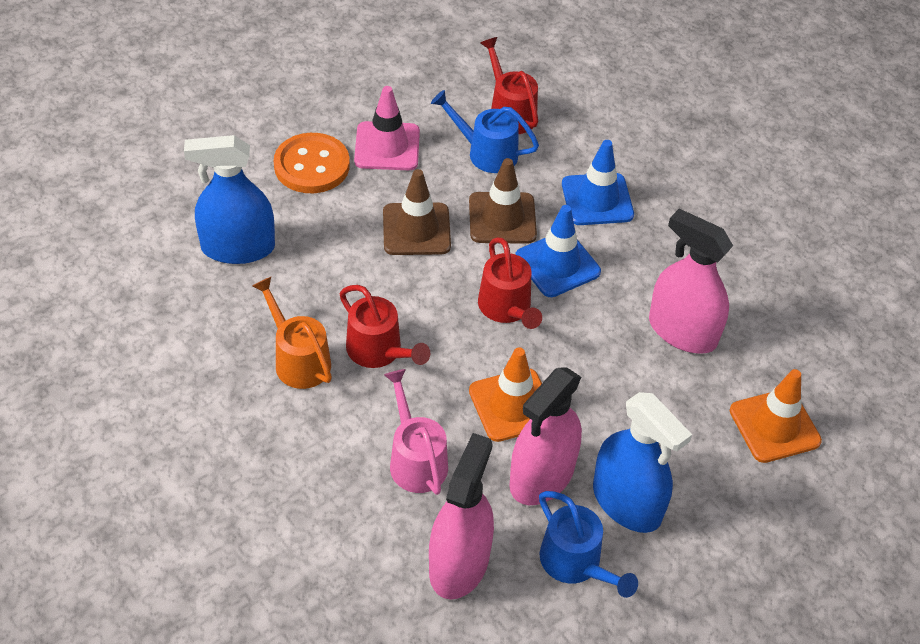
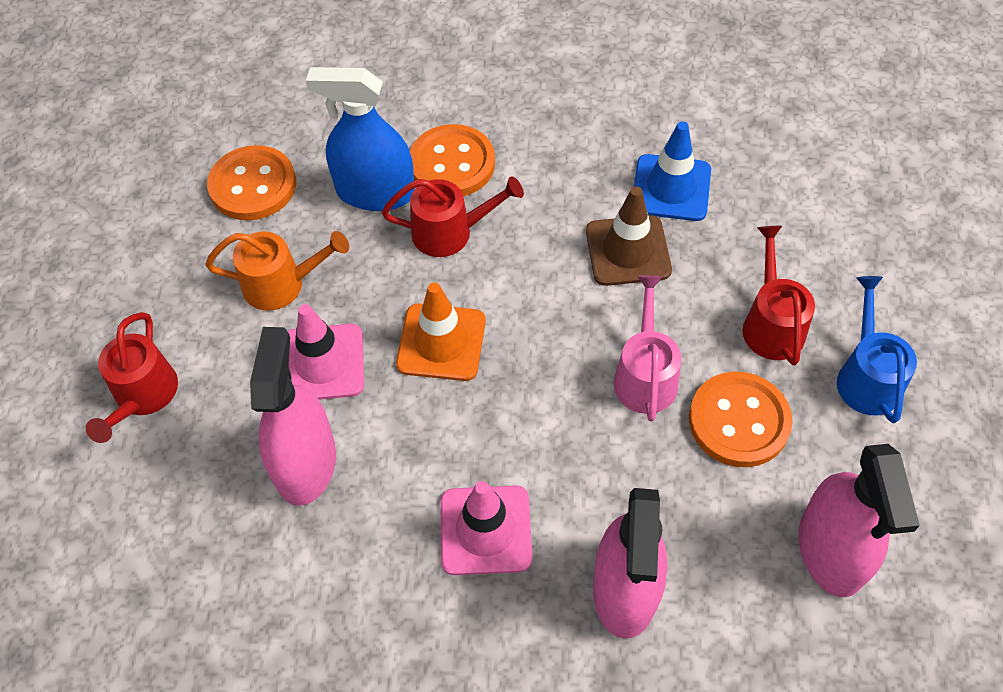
blue spray bottle: [184,135,275,264] [593,392,692,533] = 2 -> [306,67,415,211] = 1
blue traffic cone: [516,205,601,297] [562,140,634,225] = 2 -> [634,122,711,221] = 1
blue watering can: [431,90,539,173] [539,491,638,598] = 2 -> [837,276,917,423] = 1
brown traffic cone: [383,169,451,255] [469,158,537,244] = 2 -> [586,187,672,286] = 1
orange button: [274,133,350,193] = 1 -> [207,145,296,220] [410,124,495,196] [689,372,793,467] = 3
orange traffic cone: [469,347,542,442] [730,369,822,463] = 2 -> [396,282,486,381] = 1
pink traffic cone: [354,86,420,170] = 1 -> [288,304,364,400] [440,481,532,575] = 2

